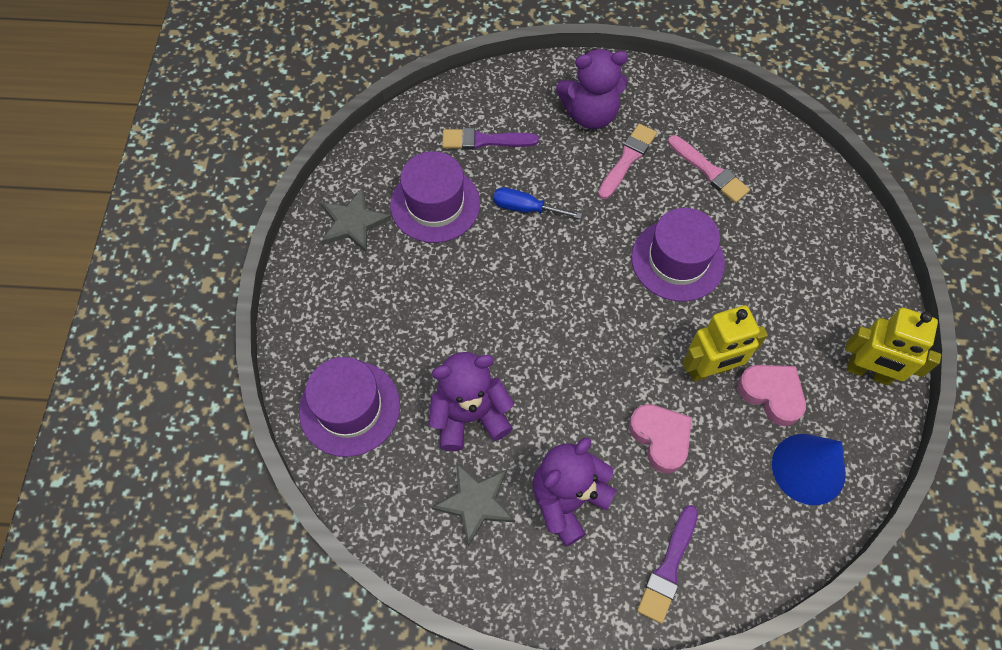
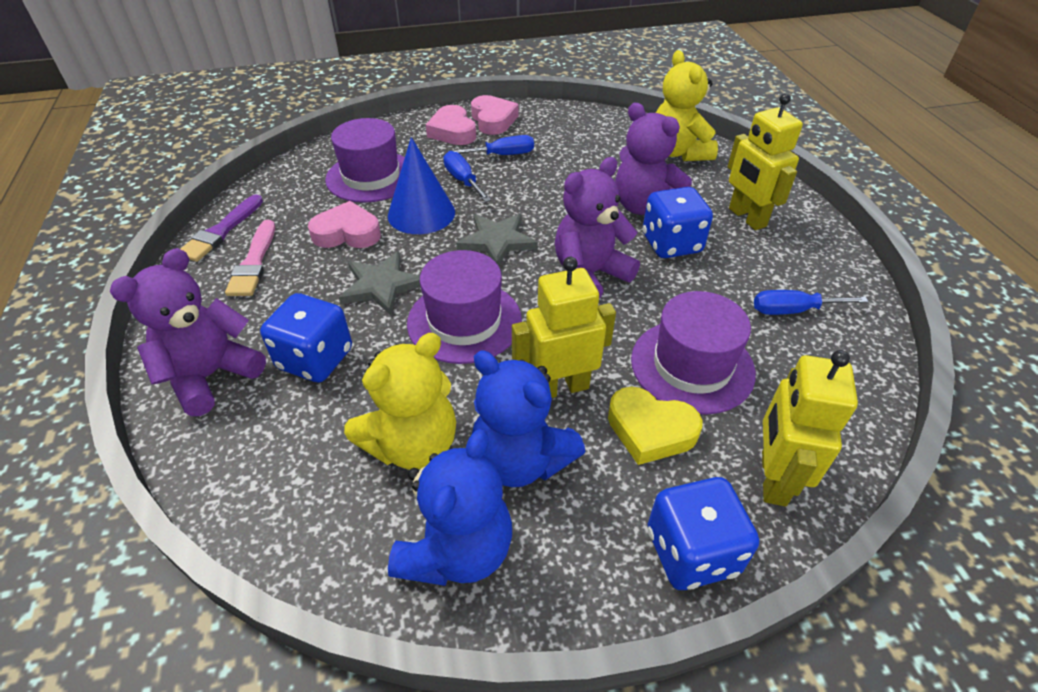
blue dice: none = 0 -> [260,293,352,382] [643,187,713,258] [648,477,759,590] = 3
blue screwdriver: [493,188,582,219] = 1 -> [443,151,491,202] [453,135,534,155] [754,290,868,315] = 3
blue teddy bear: none = 0 -> [388,429,512,586] [472,351,586,487] = 2
pink brush: [598,124,657,199] [668,135,750,203] = 2 -> [225,220,275,296] = 1
pink heart: [629,404,692,473] [737,365,806,426] = 2 -> [308,201,381,248] [426,105,476,145] [471,95,519,135] = 3
purple brush: [442,128,539,150] [637,505,698,624] = 2 -> [181,195,263,262] = 1
yellow heart: none = 0 -> [608,387,703,465] = 1
yellow robot: [682,305,768,382] [845,307,941,385] = 2 -> [512,257,616,398] [728,93,803,230] [762,350,858,506] = 3
yellow teddy bear: none = 0 -> [344,333,456,469] [656,50,718,161] = 2

